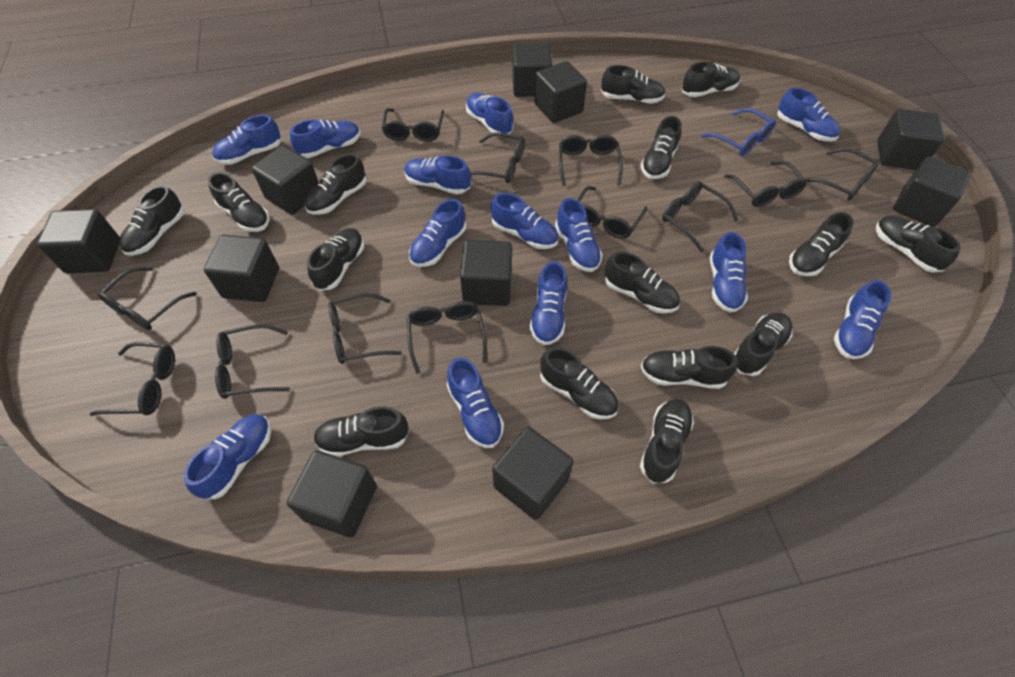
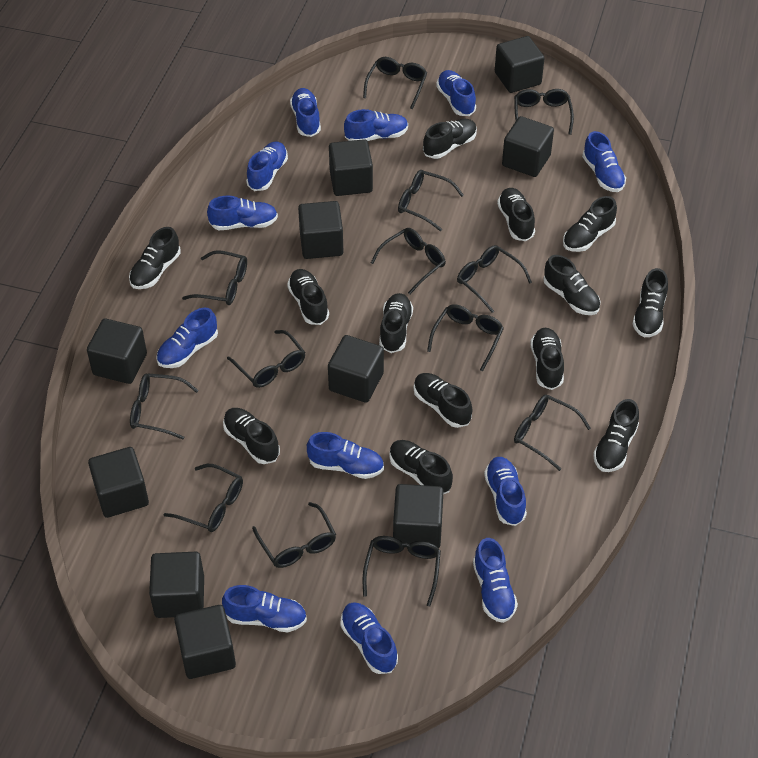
black glasses: [90,342,175,416] [97,267,197,330] [215,324,290,399] [328,293,402,364] [382,108,444,142] [407,301,487,374] [470,132,525,183] [559,135,623,186] [577,186,647,239] [662,181,738,253] [724,161,807,207] [805,148,880,201] = 12 -> [130,373,199,439] [163,464,243,532] [182,250,247,305] [227,330,305,388] [252,502,336,568] [363,57,427,109] [363,536,441,606] [371,228,446,294] [398,170,464,231] [427,304,504,371] [457,245,532,313] [514,89,574,135] [514,395,591,471] = 13
black shoe: [119,185,184,256] [208,172,270,232] [305,154,367,215] [307,228,364,291] [313,406,409,457] [540,347,619,420] [601,65,665,104] [605,252,680,314] [640,399,694,484] [641,116,682,179] [641,346,737,389] [682,62,740,97] [734,312,793,376] [789,212,854,276] [876,216,961,273] = 15 -> [129,227,181,289] [223,408,280,464] [287,269,329,325] [379,293,413,353] [389,440,453,494] [414,373,472,428] [423,119,477,159] [497,188,535,241] [530,328,564,390] [543,255,600,315] [563,196,617,252] [593,399,639,472] [633,268,668,337] = 13
blue glasses: [701,108,776,156] = 1 -> none = 0
blue shoe: [184,414,271,499] [212,115,281,165] [290,120,360,158] [404,155,471,194] [409,199,466,267] [447,357,504,448] [466,93,513,134] [491,193,559,249] [530,261,567,345] [555,198,603,272] [710,232,748,312] [777,88,841,141] [834,280,891,359] = 13 -> [156,308,218,368] [207,196,278,230] [222,585,307,633] [246,142,288,191] [290,88,321,137] [307,432,384,479] [340,602,398,674] [344,109,408,141] [436,70,476,116] [473,538,518,623] [484,457,527,526] [582,131,626,192] = 12

